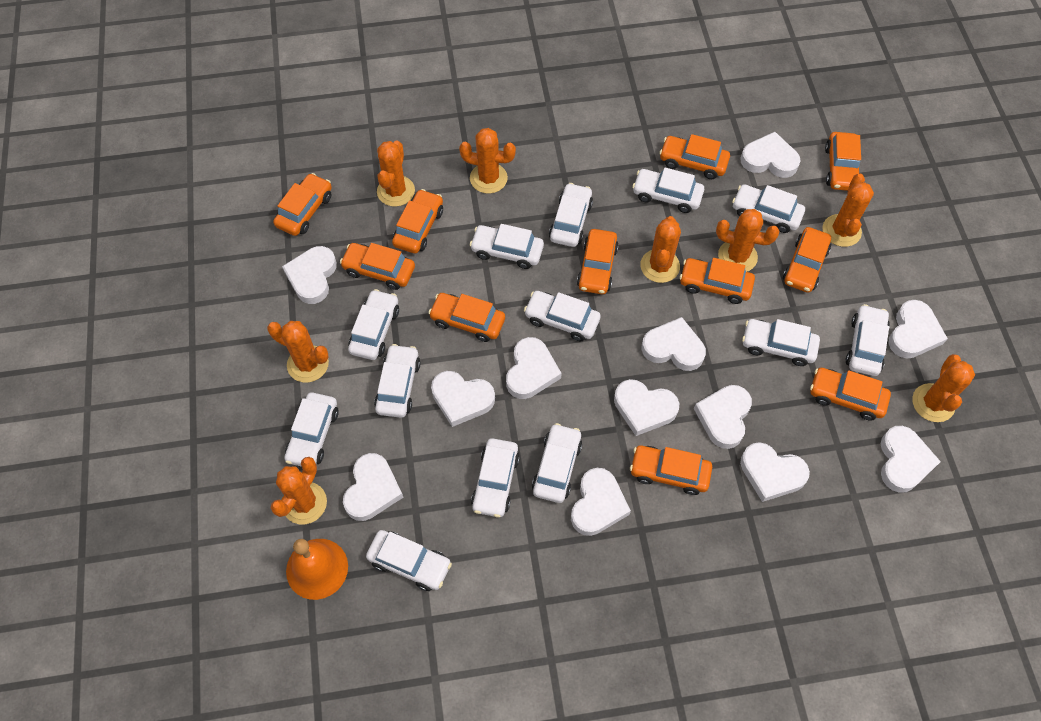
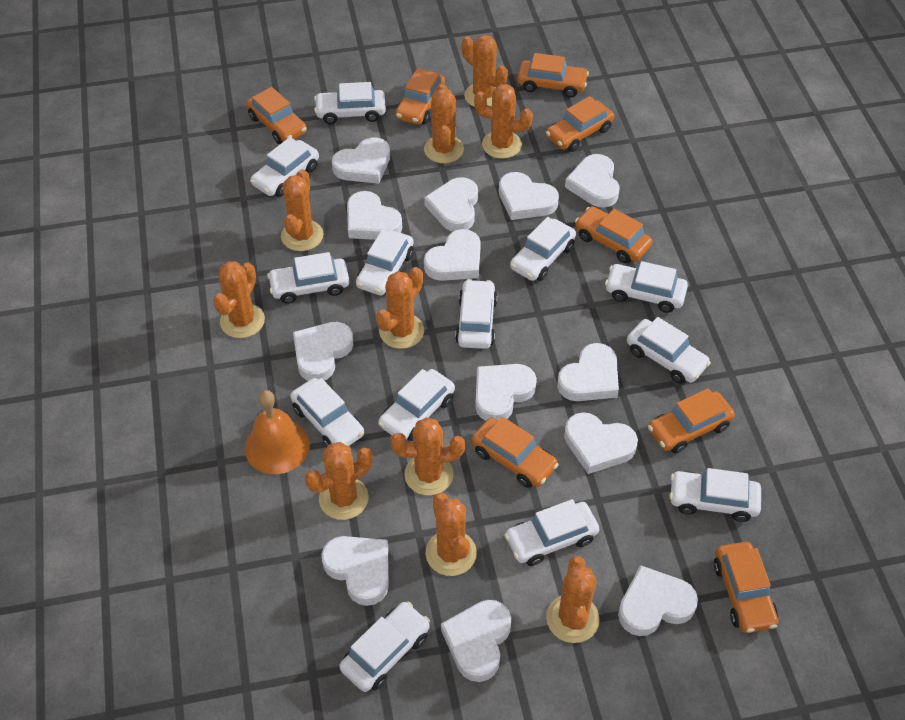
orange cactus: [267,321,329,383] [271,457,327,525] [377,140,415,207] [459,128,516,194] [640,216,681,283] [716,209,779,272] [822,173,874,247] [912,354,975,422] = 8 -> [213,261,265,338] [281,169,324,251] [305,442,373,520] [376,267,424,349] [391,417,465,495] [424,84,464,163] [426,493,477,576] [462,35,508,107] [474,84,533,159] [546,556,600,643] = 10
orange car: [273,173,332,236] [340,243,415,290] [392,189,443,254] [428,293,505,342] [577,229,619,294] [630,445,712,495] [659,134,730,179] [679,258,755,304] [783,227,831,293] [810,368,891,420] [825,132,861,191] = 11 -> [246,87,307,144] [395,68,445,125] [472,417,559,488] [517,53,589,98] [546,96,614,152] [575,206,652,263] [648,388,735,454] [713,542,778,633] = 8
white heart: [282,246,337,304] [343,453,403,521] [431,371,495,427] [506,337,562,399] [571,468,631,536] [614,379,680,436] [641,317,706,371] [694,385,752,449] [740,132,800,178] [740,442,810,502] [881,426,941,493] [889,300,948,359] = 12 -> [293,322,353,381] [321,536,389,606] [332,137,390,184] [347,191,402,240] [424,177,478,232] [424,229,481,281] [441,600,511,682] [475,364,537,421] [499,172,559,220] [557,343,619,401] [564,412,638,474] [565,154,620,208] [618,565,698,636] = 13

